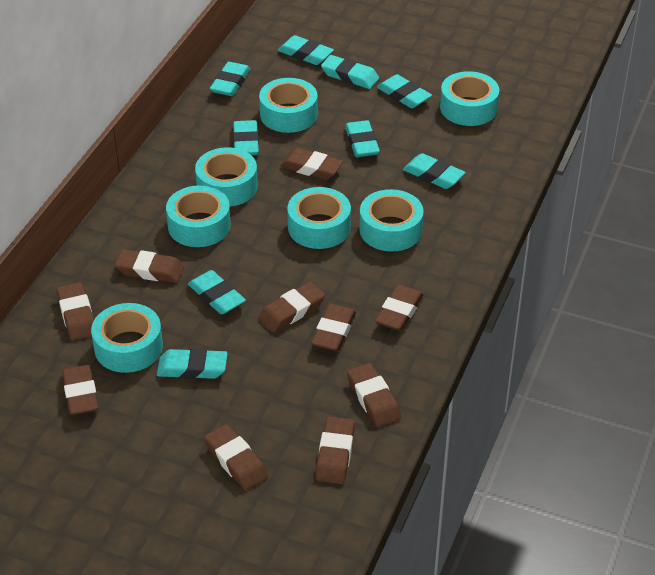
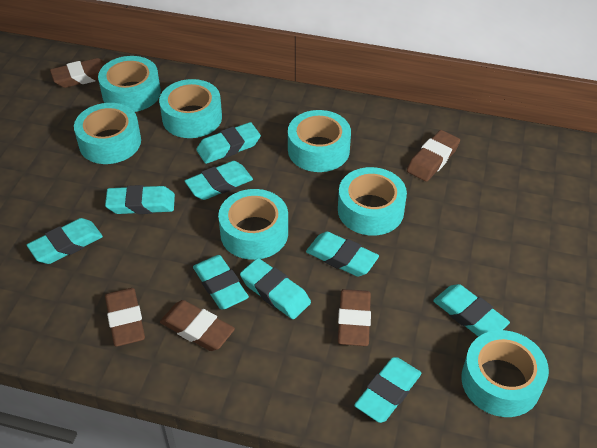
brown eraser: [57,282,94,341] [62,365,99,415] [115,249,184,283] [204,424,268,490] [259,282,325,332] [280,148,343,180] [311,304,356,351] [315,417,355,484] [347,363,401,427] [375,285,424,331] = 10 -> [50,58,106,88] [105,288,145,347] [160,300,235,351] [338,289,371,346] [407,130,460,182] = 5

